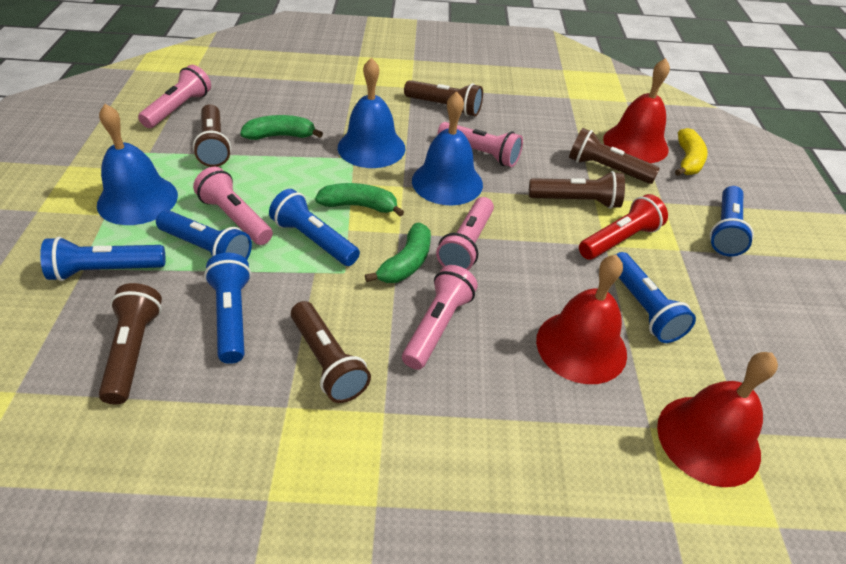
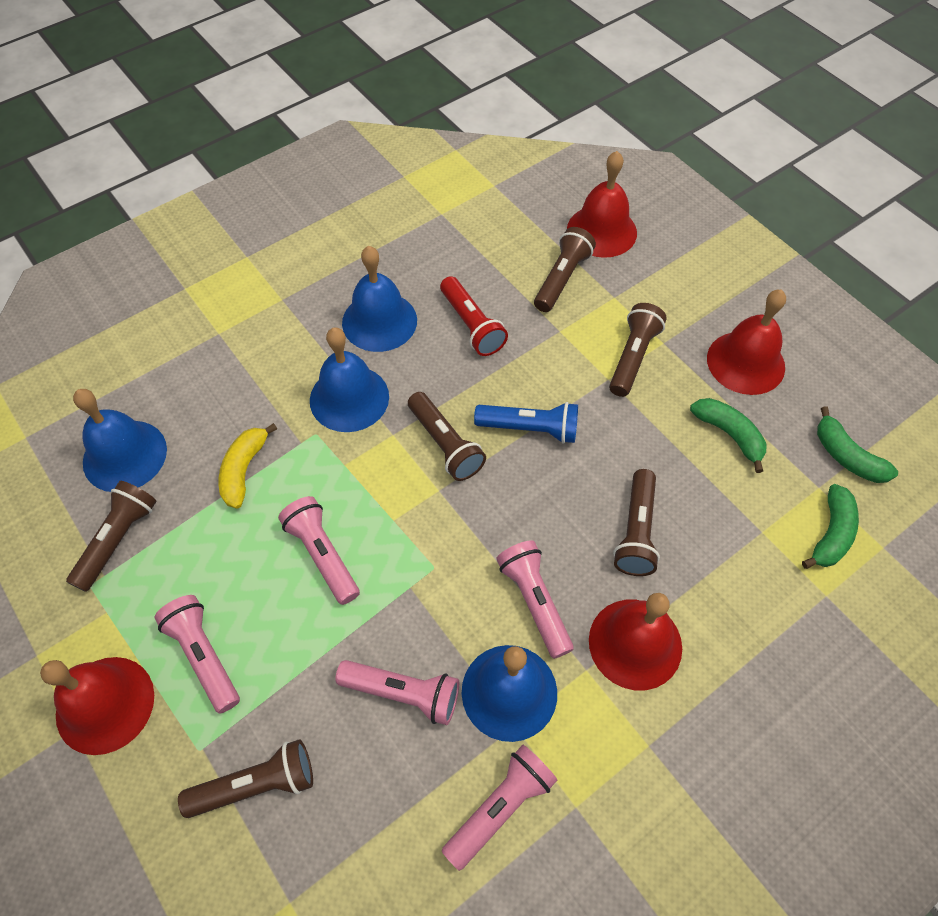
blue bell: [97,104,178,225] [338,58,405,168] [412,91,483,206] = 3 -> [73,389,167,492] [310,327,389,432] [342,246,417,352] [462,645,557,742] = 4
blue flashlight: [40,237,165,281] [156,210,252,260] [204,253,251,364] [269,189,360,266] [615,252,696,343] [710,186,754,256] = 6 -> [474,402,578,444] = 1
red bell: [536,255,627,384] [603,58,670,163] [657,352,778,487] = 3 -> [40,657,154,755] [567,151,637,258] [589,593,682,690] [707,290,786,395] = 4

